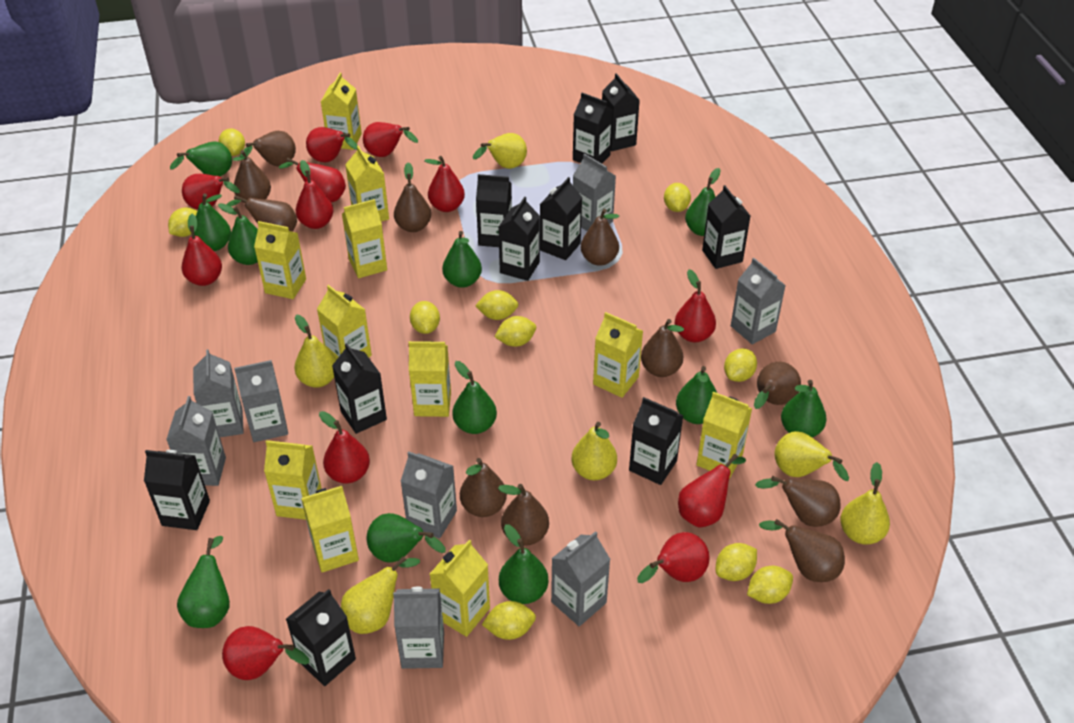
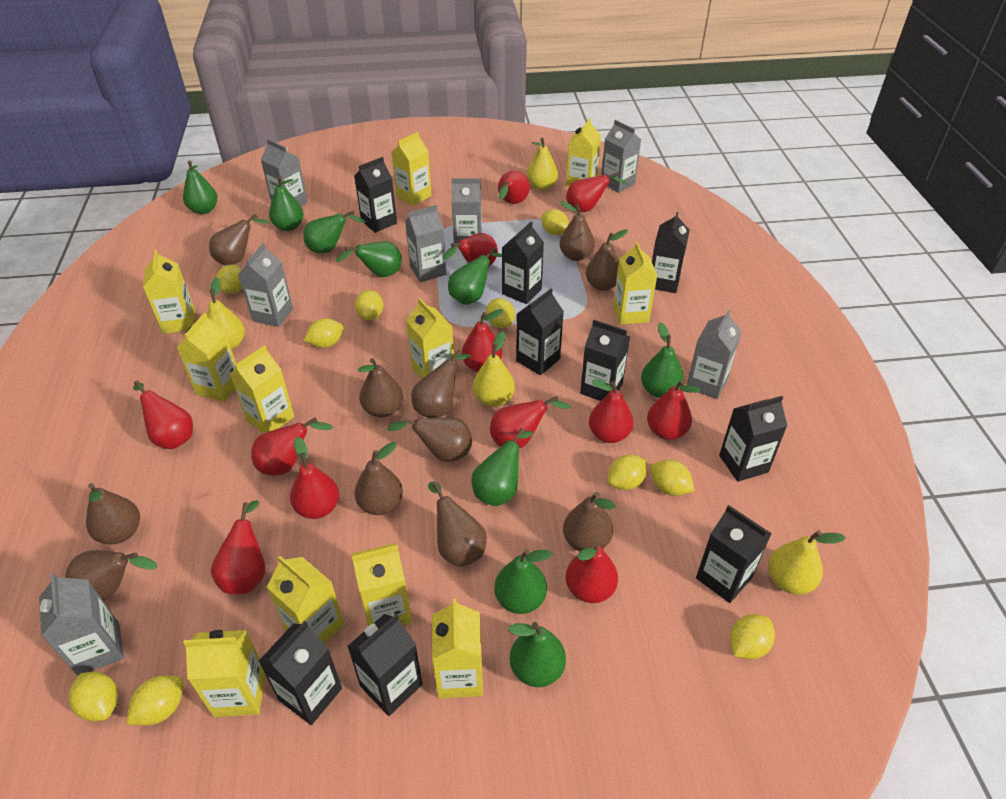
black carton: [144,450,210,530] [286,589,356,686] [332,343,387,434] [476,174,512,247] [498,197,540,281] [540,177,583,260] [573,93,613,163] [602,73,640,151] [629,397,684,485] [702,185,750,269] = 10 -> [259,621,342,725] [347,614,422,716] [354,157,397,233] [502,222,544,304] [516,289,564,375] [580,320,630,401] [652,212,690,293] [696,505,772,603] [719,396,787,482] = 9
green pear: [170,142,232,177] [177,536,230,628] [194,194,231,251] [218,203,258,265] [367,513,446,562] [442,231,482,288] [452,361,497,434] [499,524,548,604] [676,366,717,424] [685,168,721,236] [781,380,827,437] = 11 -> [183,160,217,214] [269,176,304,231] [303,211,366,253] [336,241,402,277] [448,248,502,305] [471,428,533,506] [494,549,552,614] [508,622,566,687] [641,322,684,398] = 9
grey carton: [166,396,226,486] [193,349,244,437] [234,360,288,442] [393,587,444,669] [401,451,457,539] [551,531,610,626] [573,154,616,231] [731,258,786,345] = 8 -> [39,573,124,676] [238,243,293,327] [261,139,308,206] [405,205,446,282] [451,178,482,248] [601,120,641,193] [687,310,742,399] = 7
yellow pear: [294,315,336,388] [341,556,420,634] [473,133,527,169] [572,422,617,480] [774,431,849,481] [840,462,890,545] = 6 -> [207,277,245,350] [473,331,515,407] [527,138,558,190] [768,530,846,594] = 4

